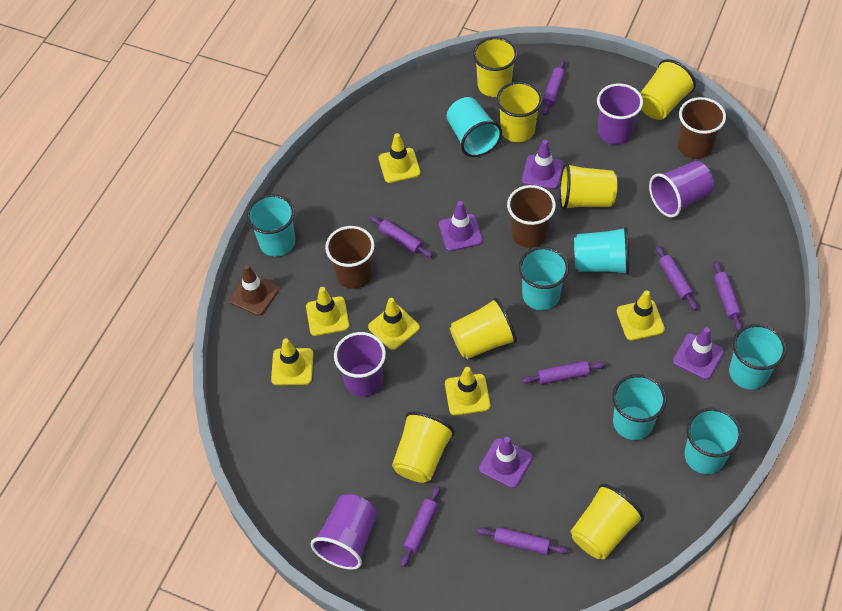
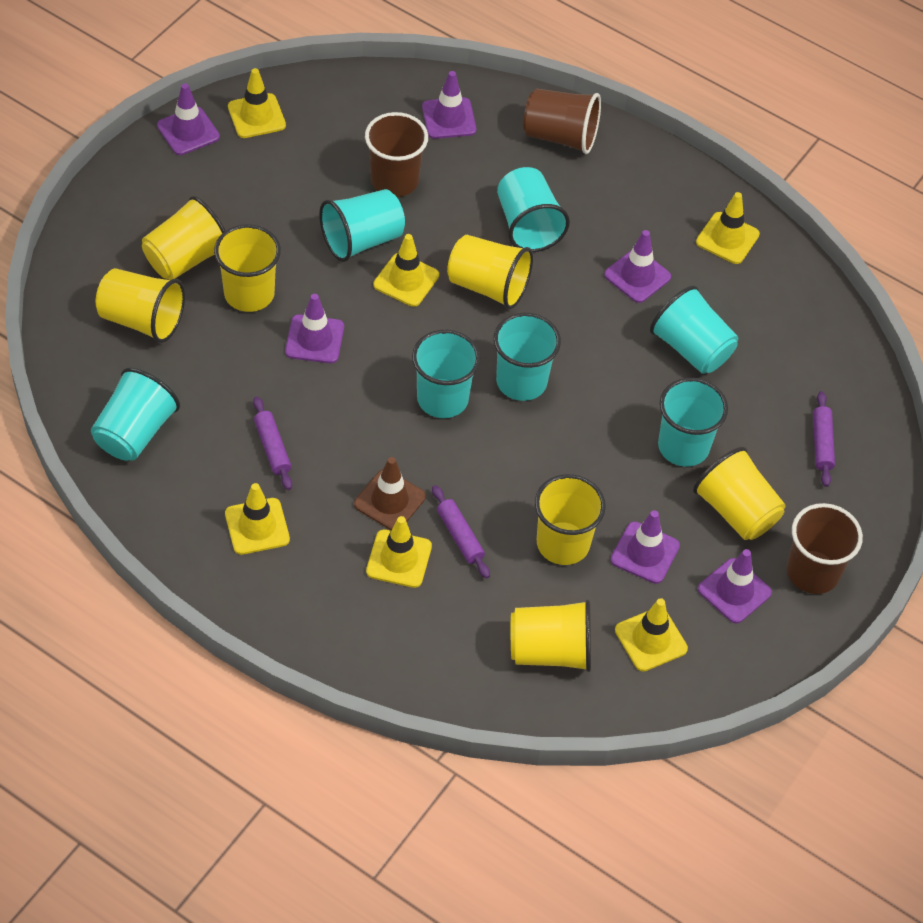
purple cup: [311,494,377,570] [334,332,386,397] [597,83,643,145] [649,161,714,218] = 4 -> none = 0
purple rolling pin: [369,216,433,258] [401,485,440,567] [477,527,568,554] [522,361,606,384] [542,60,565,115] [655,245,697,310] [713,261,742,331] = 7 -> [253,397,292,490] [432,485,490,579] [813,391,835,487] = 3
purple traffic cone: [439,201,483,251] [479,437,532,488] [522,140,563,189] [673,327,724,380] = 4 -> [157,83,220,155] [285,294,344,363] [422,71,477,139] [604,230,671,303] [610,510,680,584] [698,549,772,624] = 6

